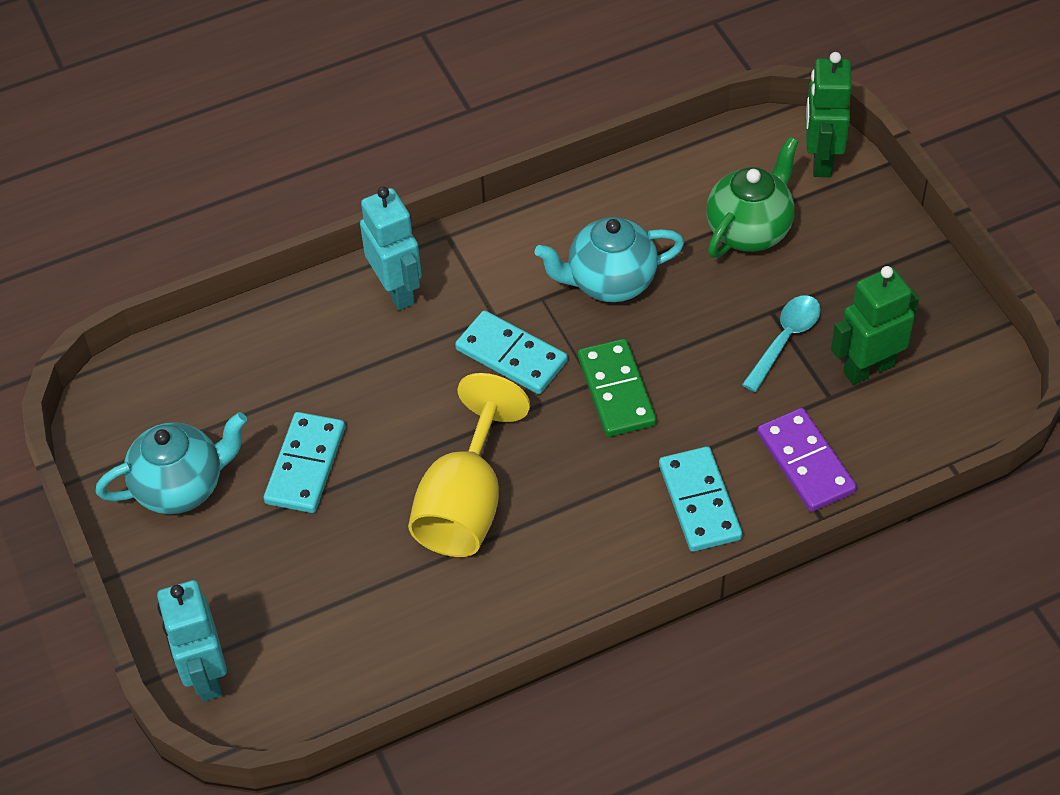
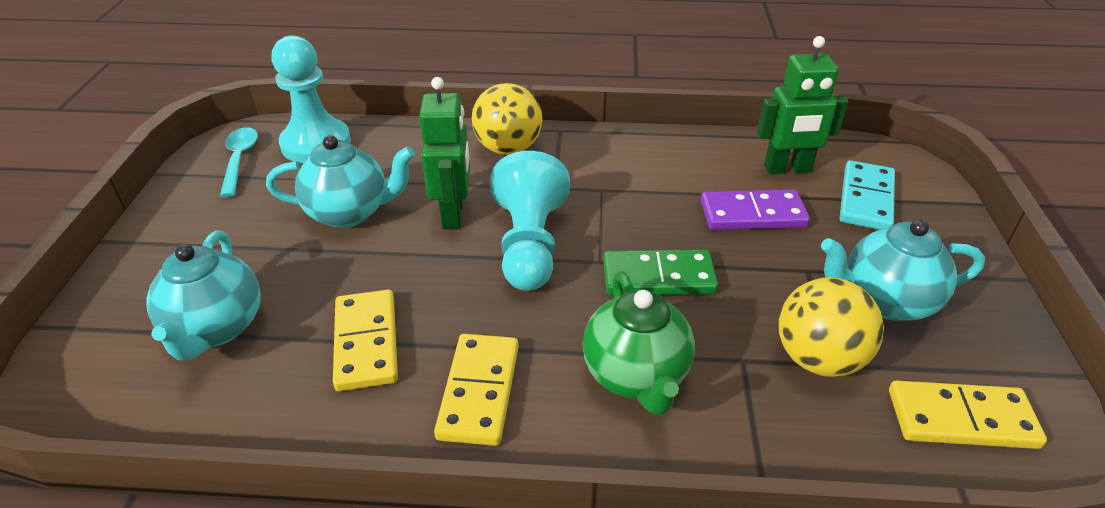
turquoise domino: [264,412,345,513] [455,310,568,394] [659,446,743,552] = 3 -> [839,160,895,230] = 1
turquoise pawn: none = 0 -> [272,35,351,163] [490,151,570,291] = 2
turquoise robot: [157,580,227,701] [360,187,422,310] = 2 -> none = 0
turquoise teapot: [96,412,247,514] [535,217,684,302] = 2 -> [147,230,261,360] [266,135,415,228] [821,219,985,321] = 3
yellow ball: none = 0 -> [472,83,542,155] [779,278,884,377] = 2
yellow domino: none = 0 -> [333,290,398,391] [434,334,519,446] [889,381,1047,449] = 3
yellow goblet: [408,373,530,557] = 1 -> none = 0

